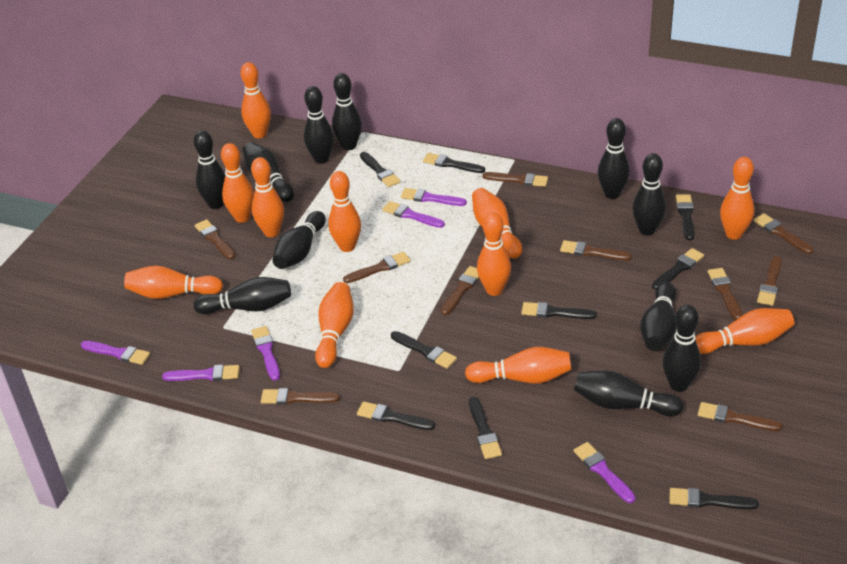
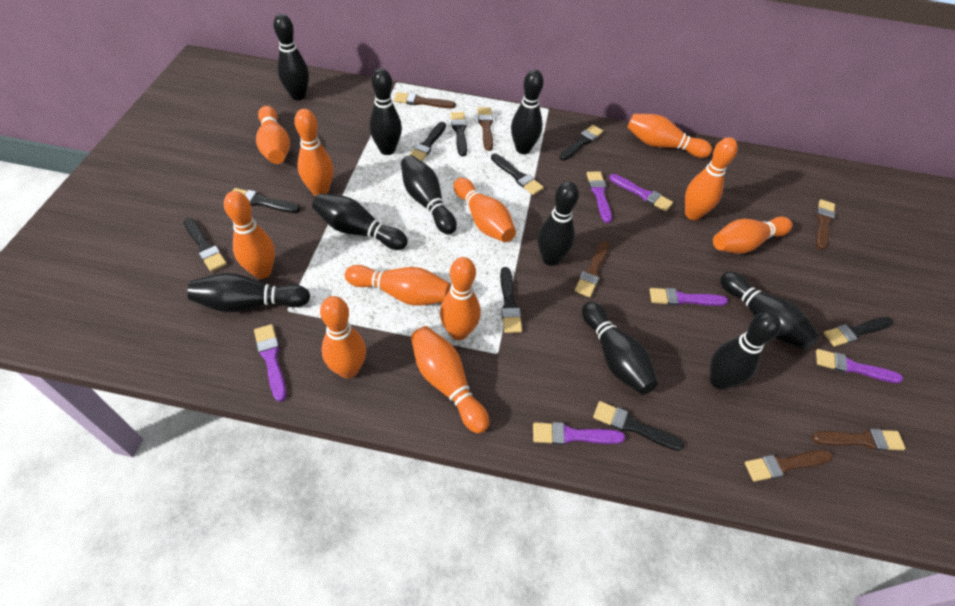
black bowling pin: [194,130,225,209] [194,277,291,314] [243,142,294,202] [272,211,326,269] [304,86,334,164] [332,73,362,150] [574,370,684,416] [598,118,630,199] [632,153,666,236] [640,282,677,351] [663,305,701,392] = 11 -> [188,273,310,312] [273,14,309,100] [312,193,408,250] [369,68,402,155] [401,155,457,234] [511,70,544,154] [538,181,579,266] [582,302,658,395] [710,312,781,390] [720,271,819,350] = 10
brown brush: [195,219,235,259] [261,388,340,405] [343,252,411,283] [441,266,479,315] [482,172,548,187] [560,240,632,261] [698,402,782,431] [708,268,742,320] [754,213,814,254] [757,256,782,306] = 10 -> [394,92,456,108] [478,107,493,151] [575,241,609,297] [745,450,833,482] [812,429,906,451] [816,199,835,250] = 6

